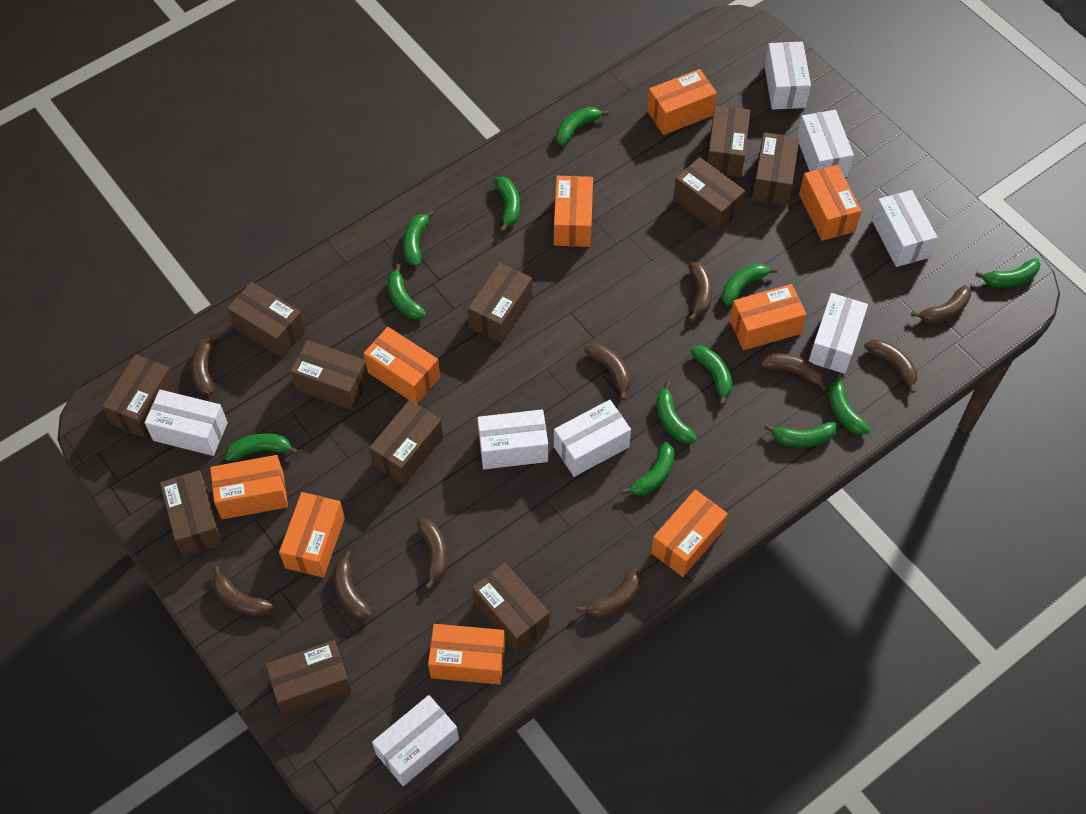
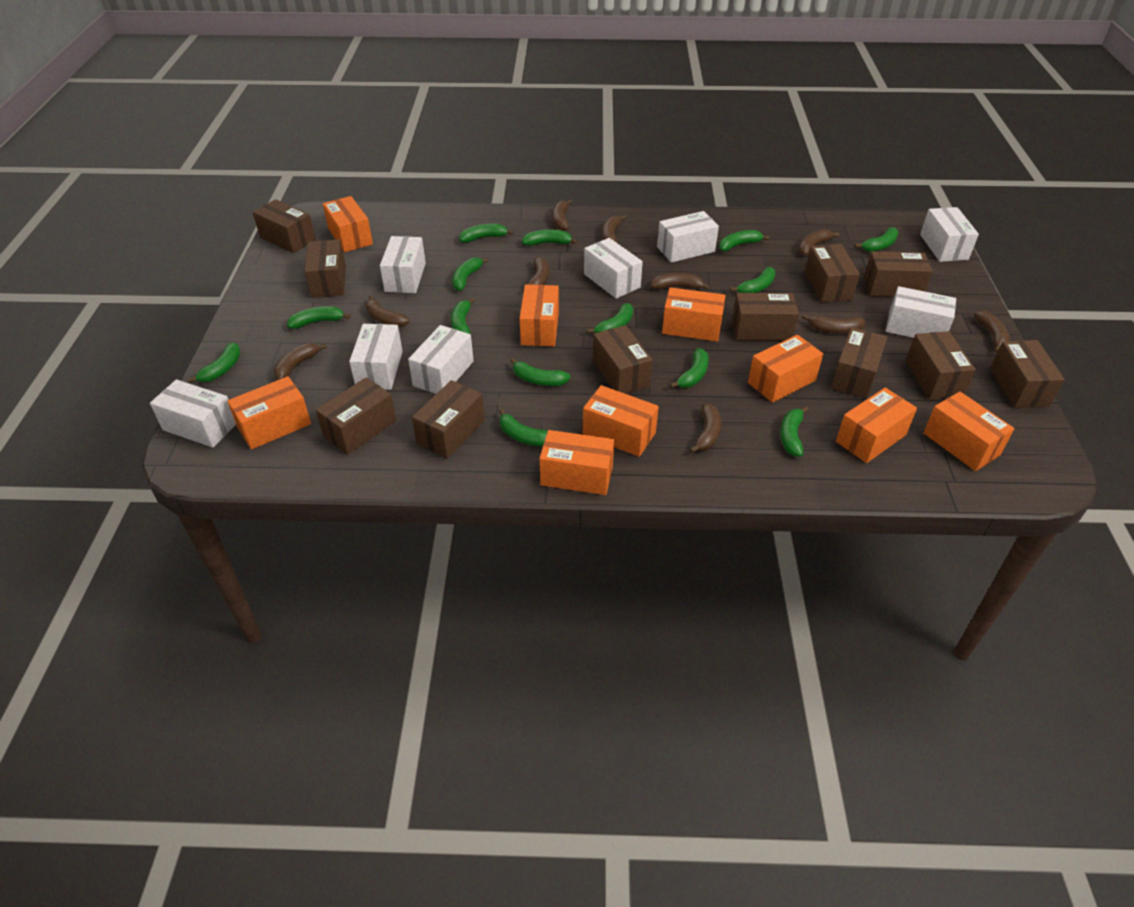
green banana: [225,434,299,461] [387,264,427,320] [403,211,435,266] [494,177,520,232] [556,107,609,146] [622,442,675,496] [656,382,697,444] [690,346,732,405] [722,263,778,306] [765,422,837,447] [829,373,871,435] [975,258,1041,288] = 12 -> [188,342,241,383] [287,306,350,329] [451,297,475,334] [452,257,489,291] [459,223,514,243] [499,409,548,447] [510,358,570,386] [522,229,578,246] [587,303,633,334] [670,348,709,388] [719,230,769,251] [730,267,776,293] [780,406,809,457] [855,227,899,252] = 14

